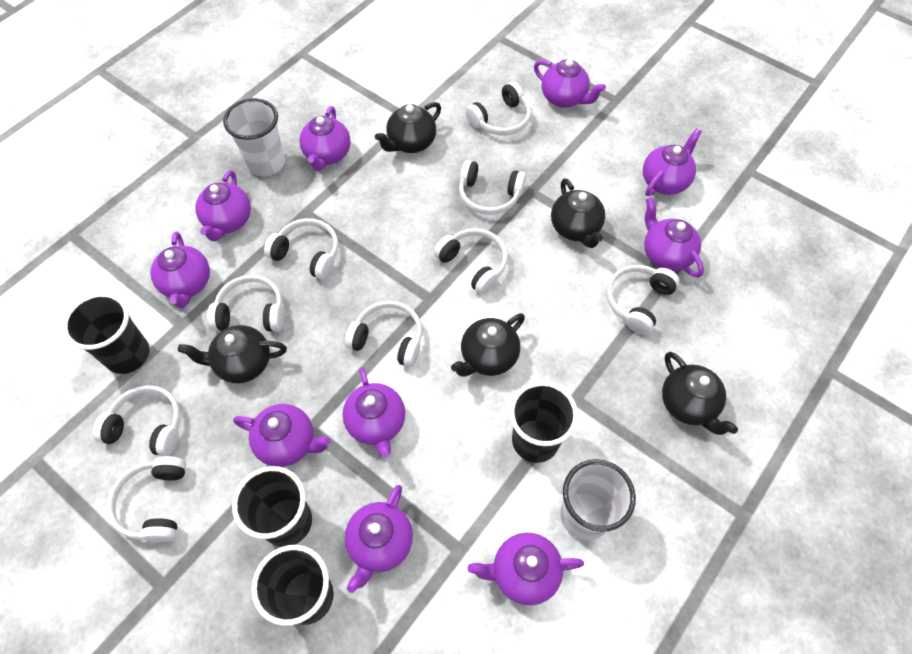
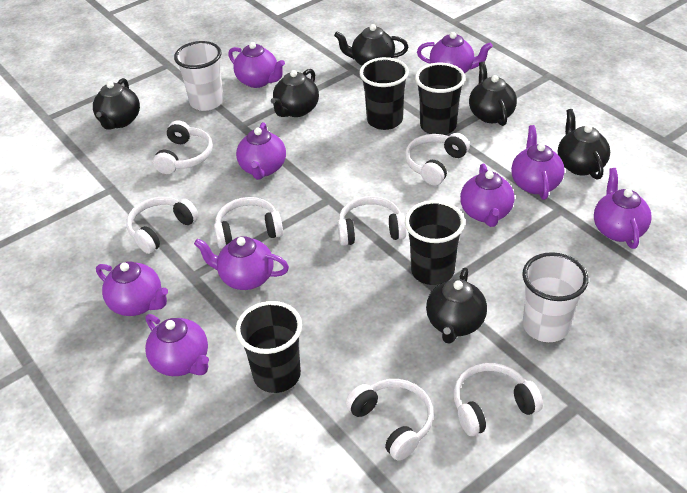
black teapot: [178,325,287,383] [375,102,441,153] [451,313,525,377] [551,178,605,248] [662,352,738,435] = 5 -> [93,78,140,130] [271,69,319,117] [334,24,408,66] [426,268,487,344] [469,62,517,126] [558,109,610,180] = 6
purple teapot: [150,232,210,309] [195,170,251,241] [233,404,331,467] [299,106,351,171] [343,367,405,458] [345,485,413,593] [468,532,584,605] [534,59,606,108] [643,128,702,196] [644,197,704,278] = 10 -> [96,261,168,316] [145,314,209,376] [194,236,289,290] [228,42,285,88] [236,122,286,180] [417,32,493,74] [460,163,514,227] [511,125,565,200] [594,168,652,249] = 9
white headphones: [93,385,181,457] [107,456,186,543] [207,275,284,332] [264,218,339,280] [345,301,422,367] [434,228,508,295] [459,160,526,215] [465,82,531,135] [606,265,680,335] = 9 -> [126,197,199,254] [153,120,213,174] [214,197,283,249] [338,196,407,246] [345,379,434,461] [405,133,470,186] [453,362,543,436] = 7

